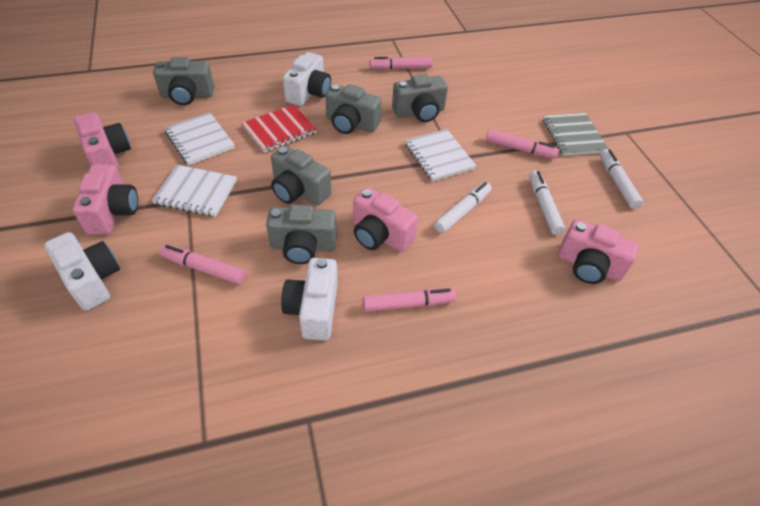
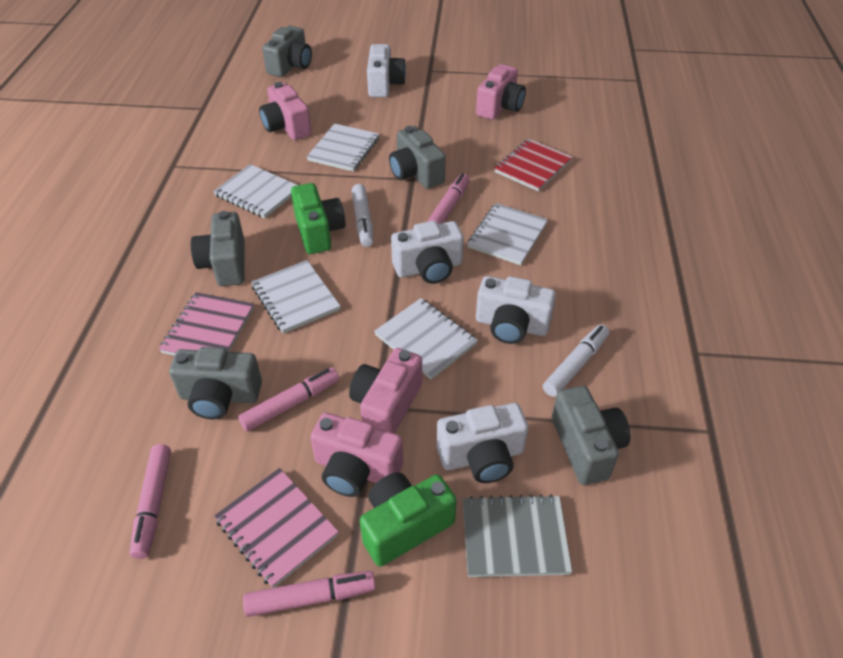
green camera: none = 0 -> [291,183,345,254] [360,472,457,567] = 2
pink notebook: none = 0 -> [159,292,254,356] [214,468,339,588] = 2
white camera: [44,232,120,311] [281,258,338,340] [283,52,331,106] = 3 -> [367,44,406,97] [391,221,464,284] [436,403,528,483] [476,276,556,344] = 4
white marker: [434,182,492,233] [529,170,565,235] [600,149,643,209] = 3 -> [352,184,373,247] [543,325,609,397] = 2
white notebook: [152,165,237,217] [164,112,235,165] [405,129,476,181] = 3 -> [213,164,297,218] [251,260,340,334] [307,124,379,172] [374,298,478,379] [467,203,548,265] = 5

